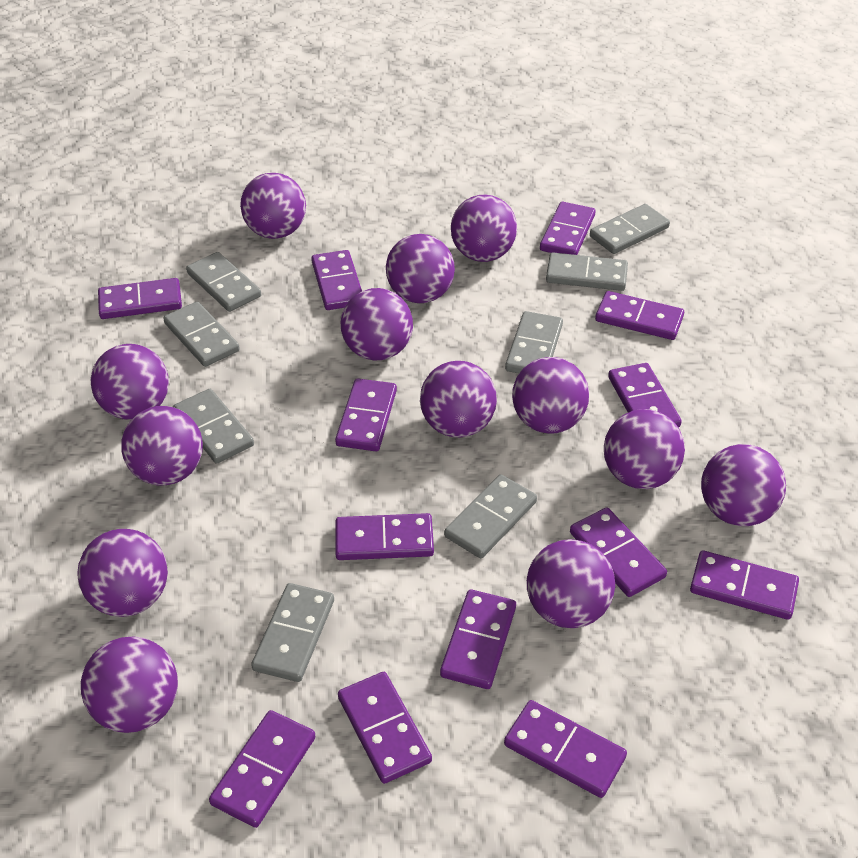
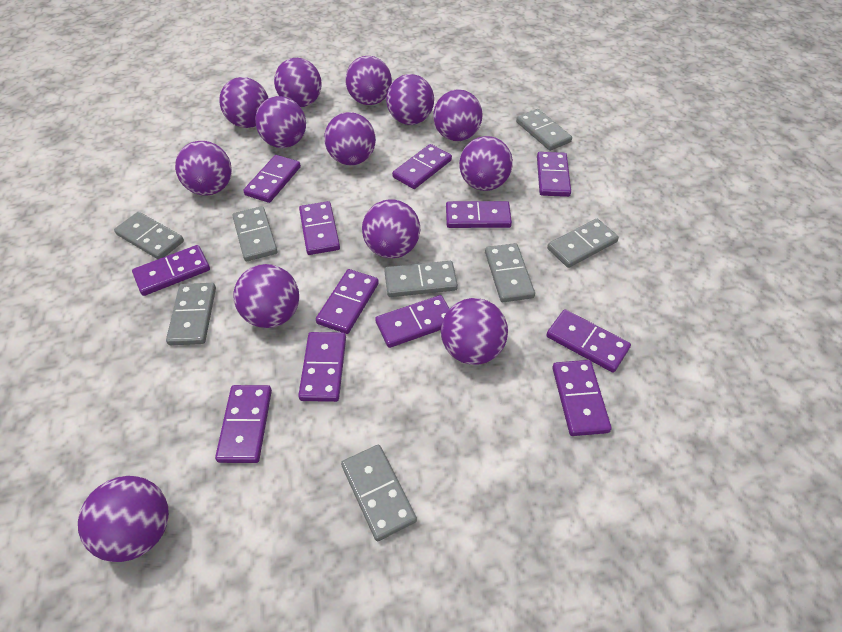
purple domino: [98,278,182,319] [209,710,316,828] [311,250,362,310] [335,378,397,451] [335,513,434,560] [338,672,432,784] [440,589,516,689] [504,700,627,798] [540,202,596,255] [570,507,667,597] [595,291,684,340] [608,363,682,428] [690,550,799,620] = 13 -> [132,245,210,296] [215,385,272,463] [243,155,301,203] [298,332,346,402] [299,201,340,255] [316,269,379,334] [375,295,450,348] [392,144,452,189] [446,201,512,228] [537,152,571,197] [546,309,631,372] [552,360,611,436] = 12

